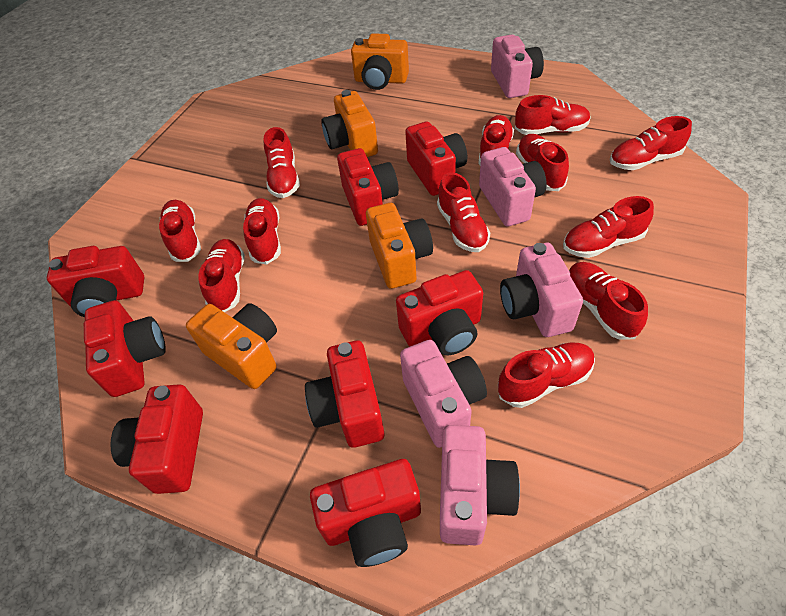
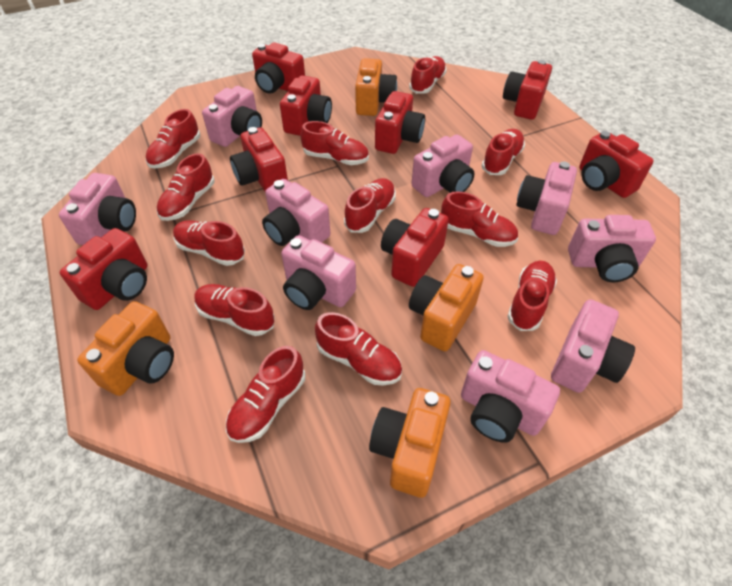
pink camera: [400,340,487,448] [440,425,520,546] [479,147,547,226] [491,34,544,98] [500,243,583,337] = 5 -> [59,173,136,245] [202,86,262,147] [262,179,330,246] [281,235,356,310] [411,135,475,197] [461,350,560,443] [516,161,577,235] [551,299,635,393] [568,215,656,283] = 9

